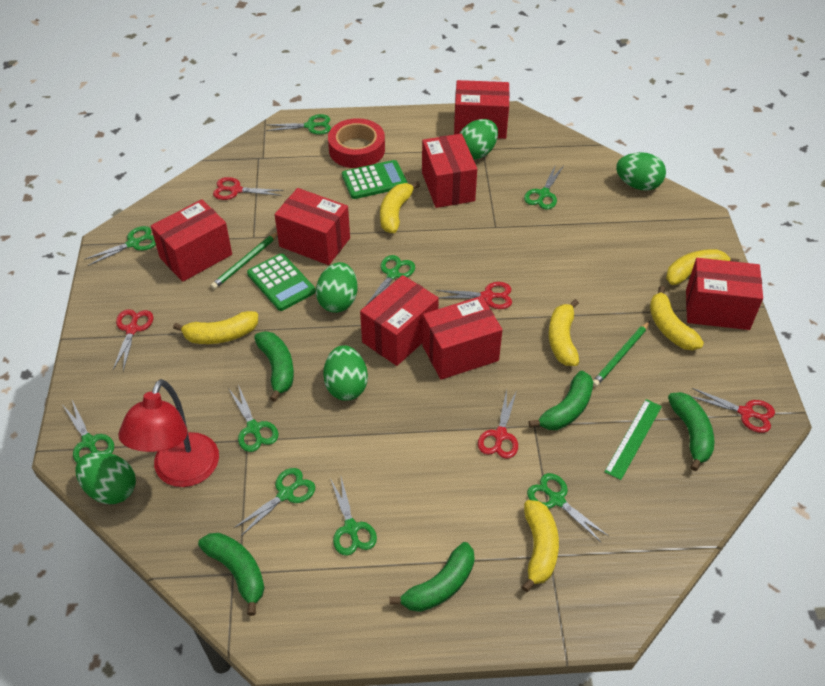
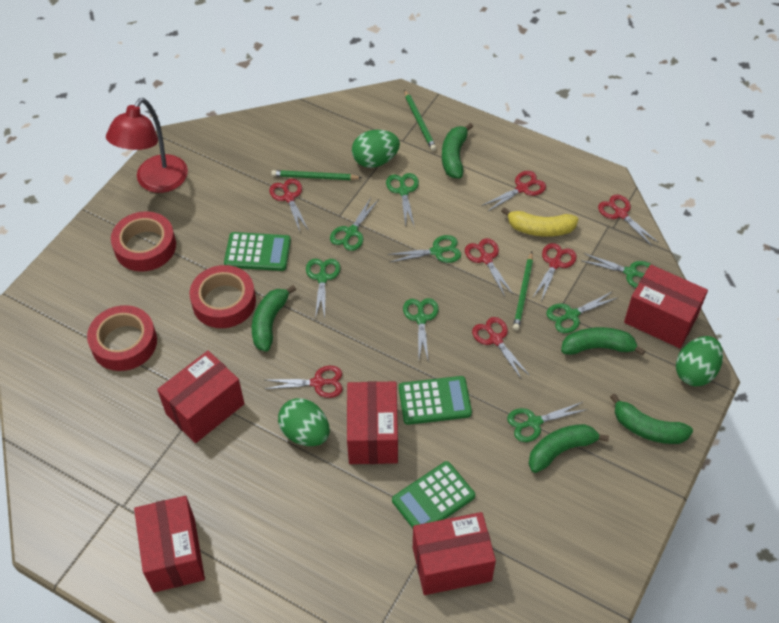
green calculator: [247,253,316,311] [342,160,407,199] = 2 -> [224,232,291,271] [392,461,475,528] [399,376,472,425] = 3
green egg: [75,452,136,504] [316,262,357,313] [323,345,368,401] [459,119,498,159] [616,152,666,191] = 5 -> [278,398,330,446] [352,130,400,168] [676,336,723,386] = 3
green pencil: [211,232,277,289] [593,321,650,387] = 2 -> [271,170,362,180] [404,89,436,151] [513,252,533,331] = 3
green ruler: [604,399,662,480] = 1 -> none = 0
green scissors: [63,400,114,463] [84,226,156,266] [228,385,278,452] [234,468,315,536] [266,114,331,135] [330,477,377,556] [366,255,415,305] [524,164,564,209] [527,473,608,542] = 9 -> [306,259,340,318] [330,198,379,251] [386,173,419,226] [387,235,461,263] [403,298,439,359] [507,402,587,442] [546,291,617,333] [581,253,652,288] = 8
red box: [151,199,232,282] [275,188,350,265] [360,275,439,366] [422,134,477,208] [422,296,502,380] [454,80,510,139] [686,258,763,330] = 7 -> [134,496,205,593] [157,351,244,443] [347,381,398,464] [413,512,496,595] [624,265,708,348] = 5
red scissors: [113,309,153,371] [213,177,284,200] [436,282,512,309] [478,389,518,459] [691,388,775,433] = 5 -> [265,366,343,398] [269,179,309,231] [465,238,513,296] [472,317,530,380] [482,171,546,212] [533,243,577,301] [598,194,658,246] = 7
red tape: [328,118,385,168] = 1 -> [87,305,157,371] [111,211,176,272] [189,265,256,328] = 3
yellow banana: [173,311,258,344] [380,181,420,233] [522,500,559,592] [549,299,579,366] [650,286,704,351] [666,249,739,285] = 6 -> [501,207,578,237] = 1

